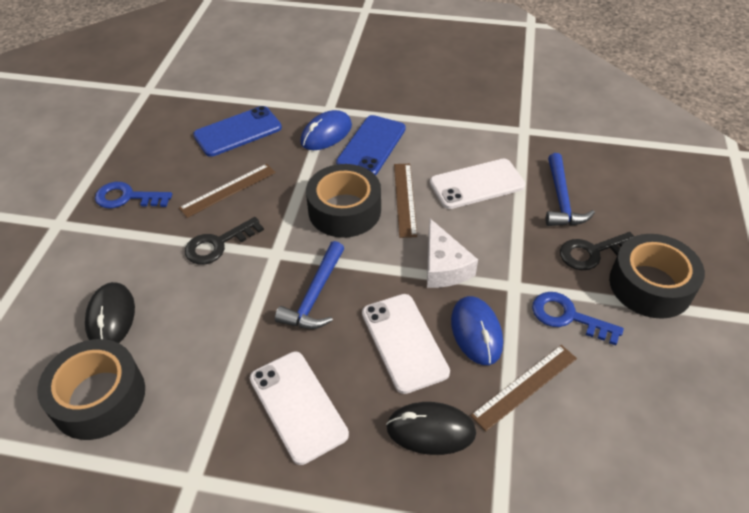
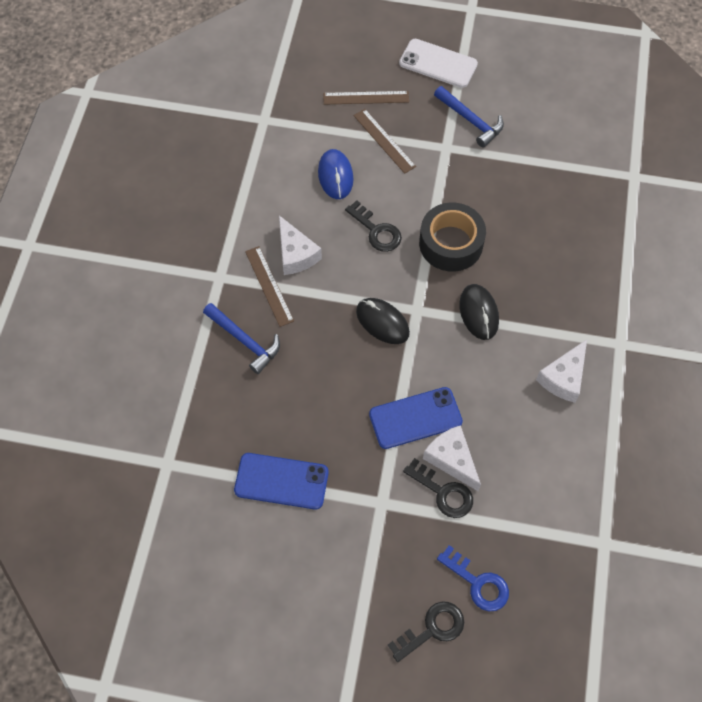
black key: [185,217,264,265] [560,232,634,270] = 2 -> [345,200,402,252] [388,601,464,662] [403,458,473,518] = 3
black tape: [37,339,145,440] [306,164,381,238] [609,234,705,319] = 3 -> [419,202,486,272] = 1
blue key: [95,182,172,208] [532,292,624,345] = 2 -> [437,545,509,611] = 1
blue mouse: [300,110,352,150] [451,296,503,365] = 2 -> [318,149,353,199] = 1
white cheese: [427,219,478,288] = 1 -> [279,215,322,275] [423,425,481,491] [536,339,587,403] = 3
white phone: [250,352,349,465] [362,294,450,394] [430,159,525,209] = 3 -> [399,39,478,88] = 1

